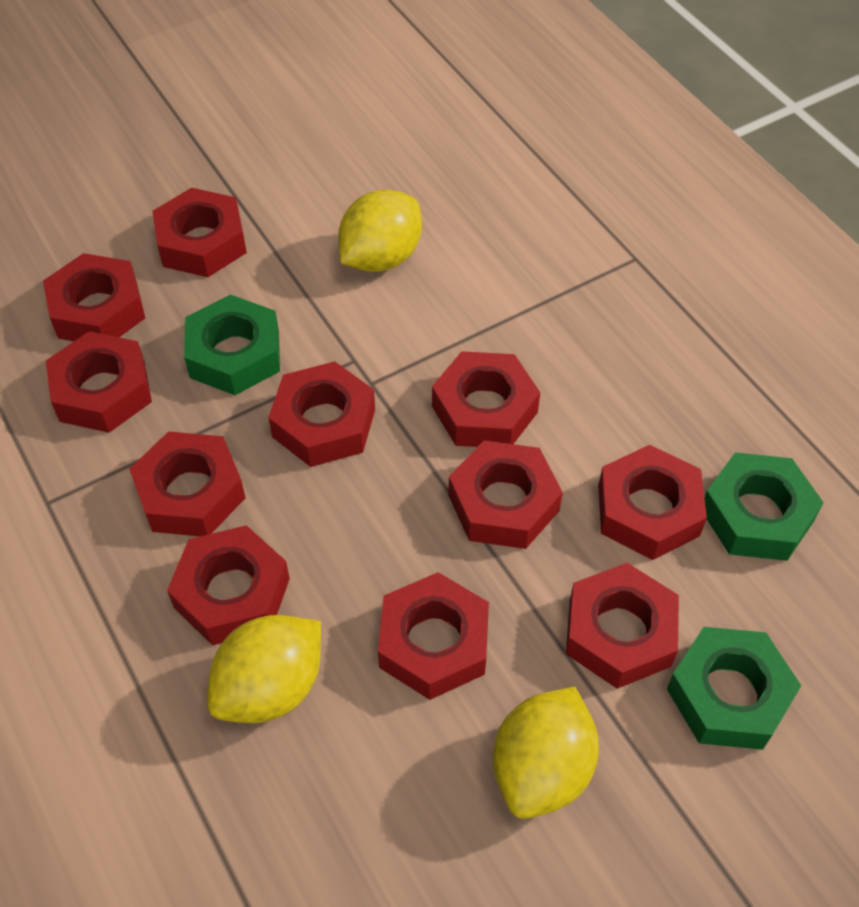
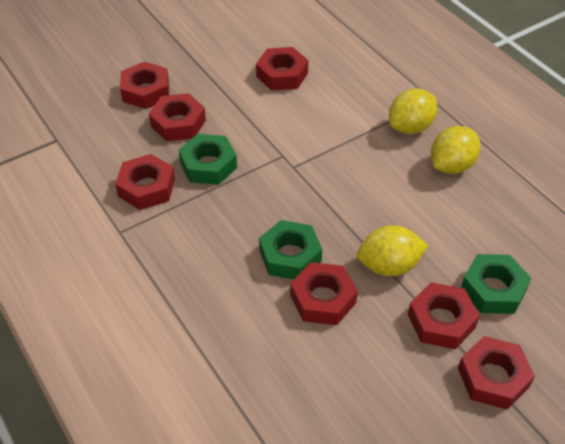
red nut: [43,253,145,341] [46,331,152,433] [129,431,245,536] [152,188,247,277] [167,525,290,645] [268,361,375,467] [378,572,489,700] [432,351,540,447] [448,440,563,549] [566,563,679,689] [598,445,707,560] = 11 -> [115,154,175,210] [120,61,169,109] [149,93,206,141] [256,47,308,91] [290,262,358,325] [408,282,480,349] [458,336,535,410] = 7

